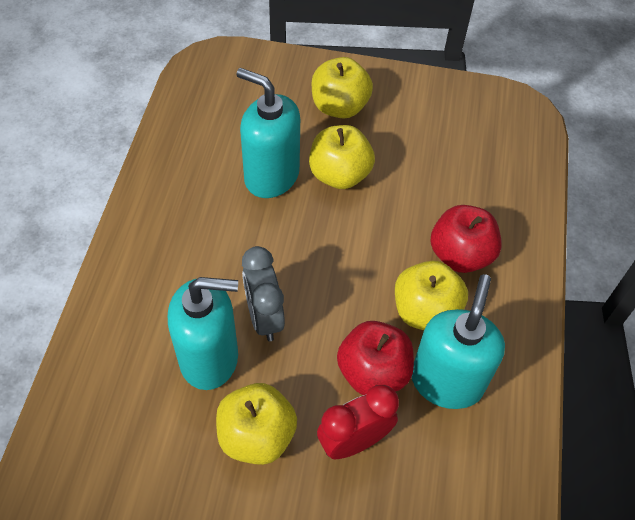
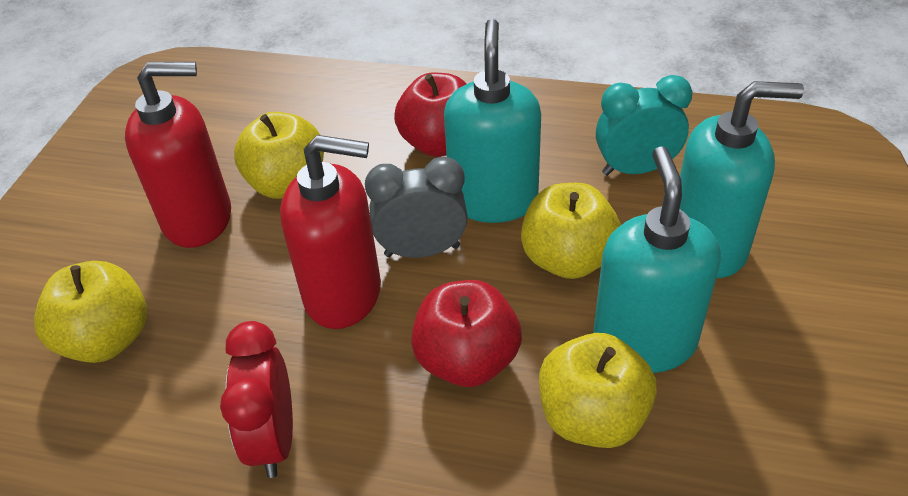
red soap dispenser: none = 0 -> [125,62,231,248] [280,135,381,329] = 2
turquoise clock: none = 0 -> [596,75,693,176] = 1

